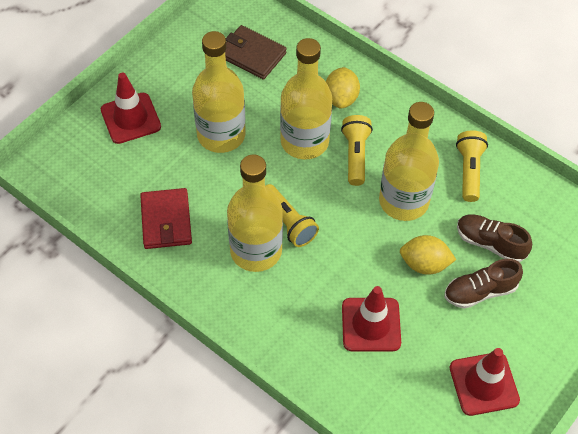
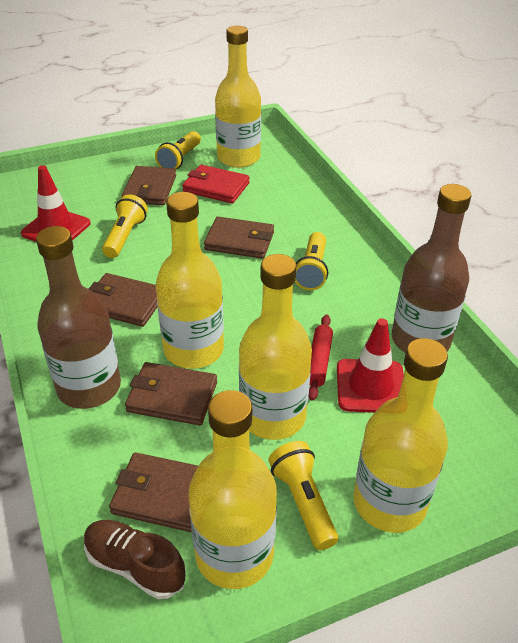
brown bottle: none = 0 -> [36,226,121,409] [392,184,472,353] = 2
brown shoe: [444,259,523,309] [457,215,532,262] = 2 -> [84,520,186,599] = 1
brown wallet: [225,25,287,80] = 1 -> [89,273,157,327] [109,452,198,532] [122,166,176,205] [125,362,217,425] [204,217,274,259] = 5
red rolling pin: none = 0 -> [309,314,333,401] = 1
red traffic cone: [101,73,161,144] [342,286,401,351] [450,348,520,416] = 3 -> [21,165,91,242] [337,318,404,413] = 2
yellow bottle: [192,31,246,153] [227,154,283,272] [280,38,332,159] [379,102,439,221] = 4 -> [156,192,224,369] [189,390,277,589] [215,26,261,168] [239,254,312,440] [353,338,448,533] = 5
yellow flashlight: [265,184,319,247] [341,115,373,186] [456,130,488,202] = 3 -> [102,194,148,258] [155,131,201,169] [269,441,338,550] [295,232,328,290] = 4
yellow lemon: [326,67,360,109] [400,235,456,275] = 2 -> none = 0

